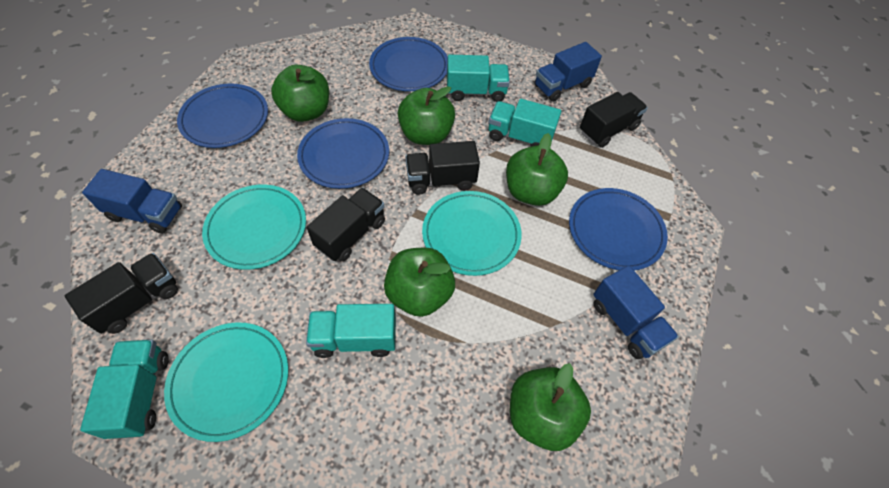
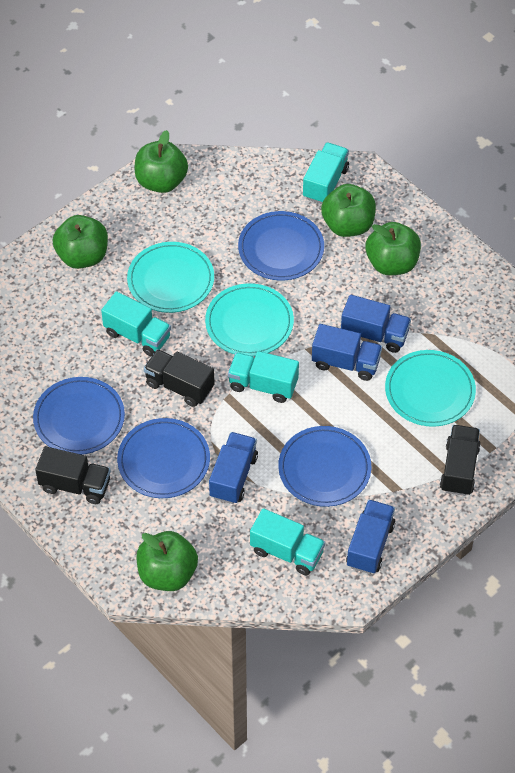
black truck: [65,253,178,334] [307,188,385,262] [406,141,480,195] [580,92,648,148] = 4 -> [35,446,111,504] [144,349,214,407] [440,425,481,496] = 3
blue truck: [82,169,182,234] [534,42,602,102] [593,265,679,359] = 3 -> [209,432,258,504] [312,324,382,381] [341,295,411,353] [346,500,395,574] = 4

